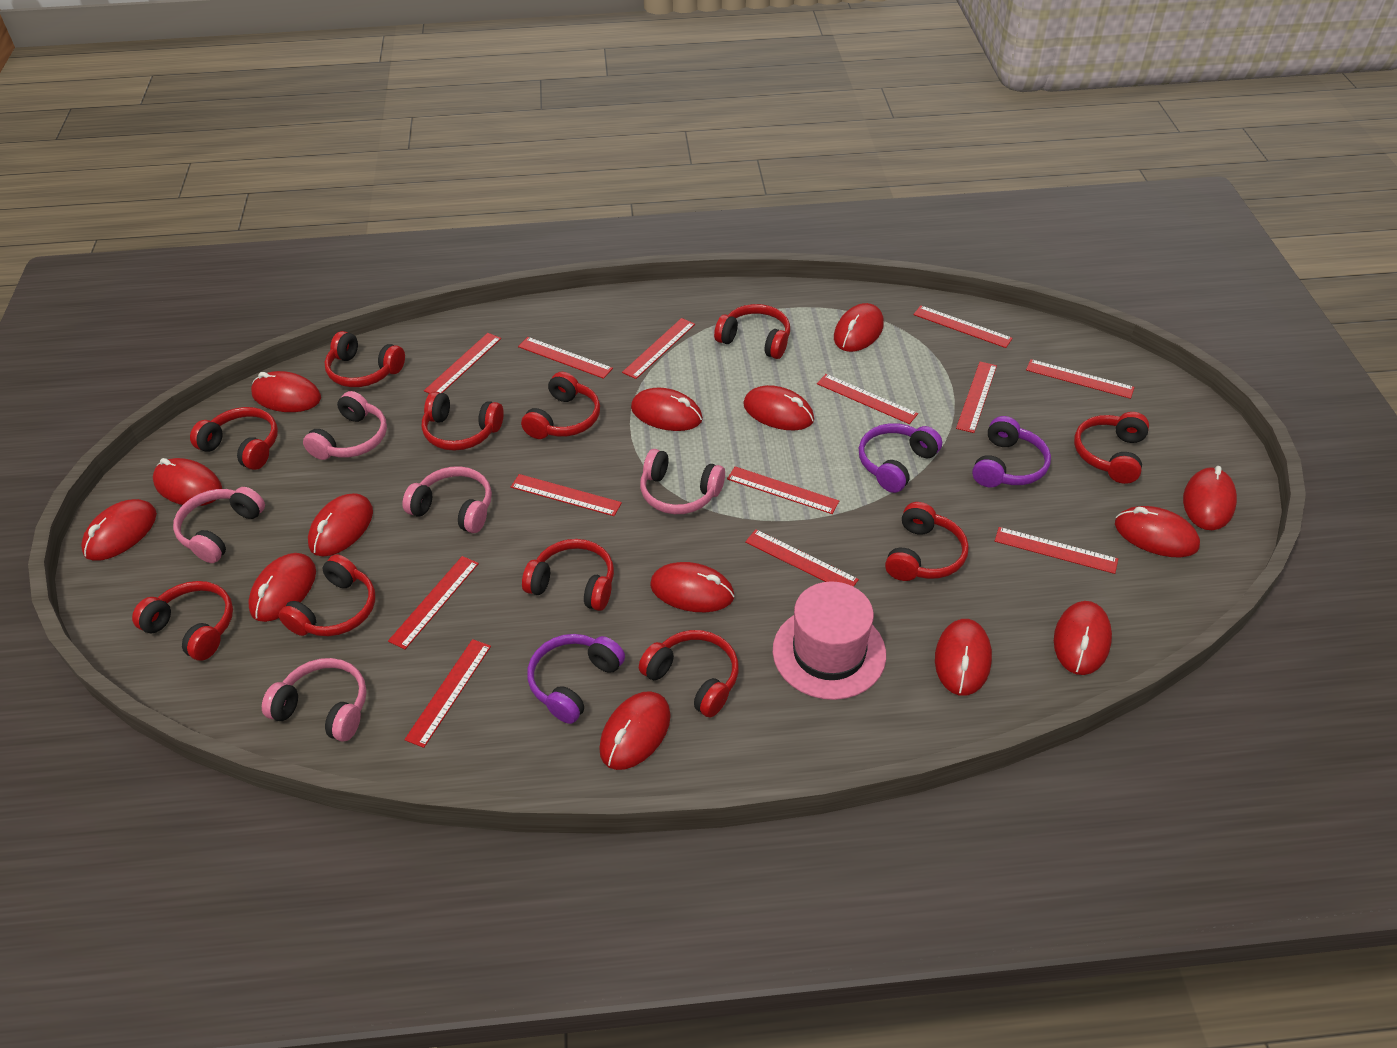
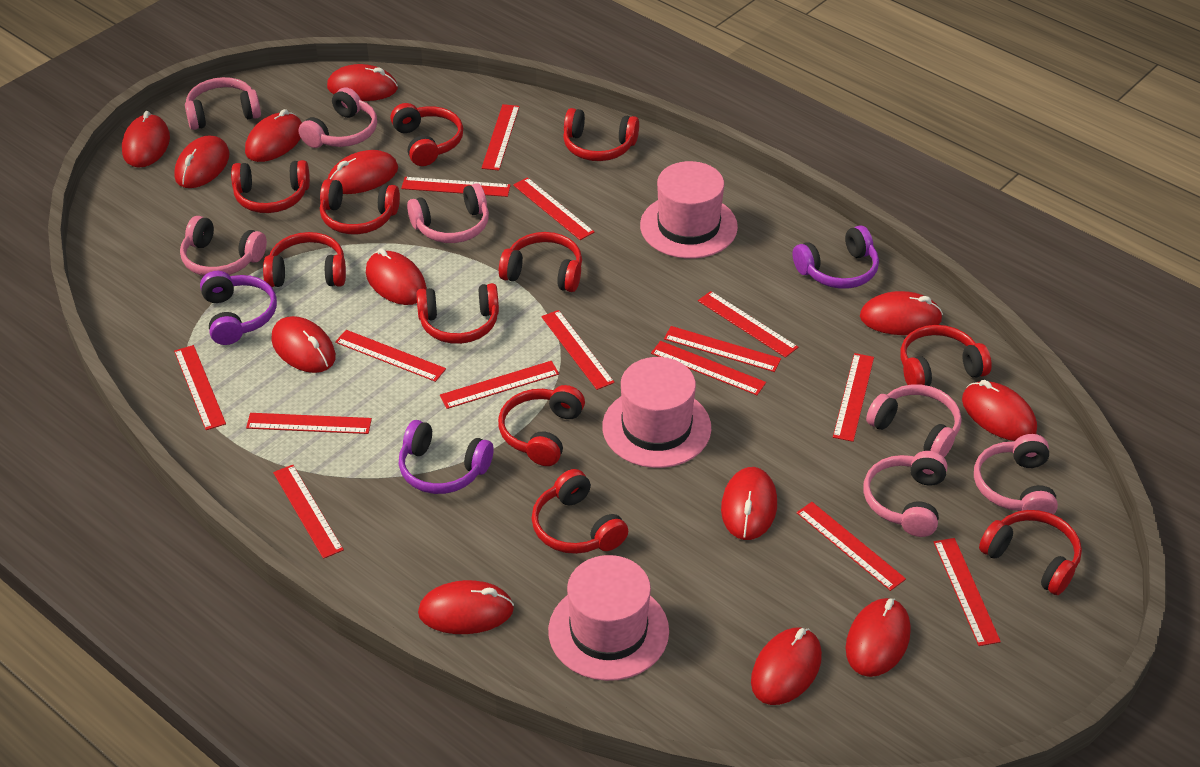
pink hat: [773,581,886,700] = 1 -> [548,555,669,681] [602,357,711,468] [640,161,738,259] = 3
pink headphones: [173,487,265,563] [262,658,367,742] [303,391,387,460] [403,466,492,533] [640,449,725,514] = 5 -> [180,216,267,276] [185,77,261,130] [298,87,377,148] [407,183,489,243] [863,451,947,537] [866,384,961,457] [974,434,1058,515] = 7
red mouse: [81,499,157,561] [153,458,222,506] [248,553,316,622] [251,371,321,412] [308,493,373,556] [599,691,671,770] [631,388,703,431] [650,562,734,612] [743,385,814,430] [834,303,884,352] [935,619,992,696] [1054,601,1112,675] [1115,506,1200,557] [1183,466,1237,530] = 14 -> [122,111,170,168] [174,135,230,188] [245,109,302,162] [271,316,336,373] [327,64,398,101] [328,150,398,194] [366,248,427,305] [418,580,514,634] [721,467,777,540] [751,628,822,705] [846,598,911,677] [860,291,943,335] [962,380,1037,441] = 13
red ruler: [388,556,479,649] [404,639,491,748] [424,333,501,393] [511,474,622,516] [518,337,613,379] [622,318,695,379] [727,466,839,514] [745,529,859,587] [817,374,918,424] [913,305,1013,348] [956,362,997,433] [995,527,1118,574] [1026,359,1135,399] = 13 -> [174,345,226,430] [246,413,372,434] [273,465,344,559] [335,330,446,382] [401,177,511,197] [440,361,559,409] [482,104,520,171] [513,177,595,240] [541,310,615,390] [651,341,766,395] [664,326,781,372] [698,291,798,358] [797,502,906,591] [833,353,874,442] [934,538,1001,646] = 15

